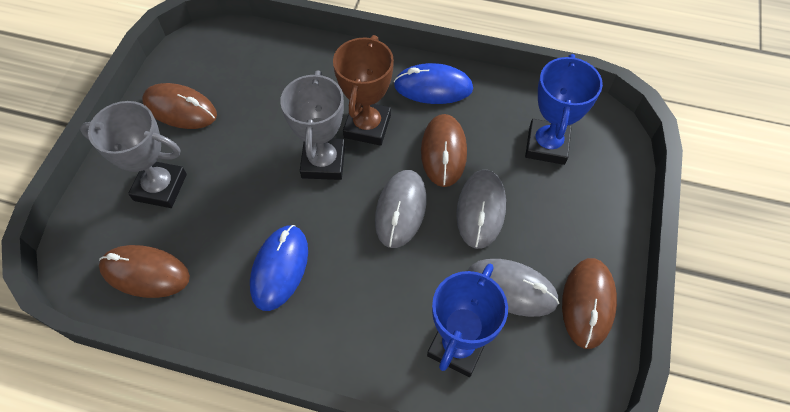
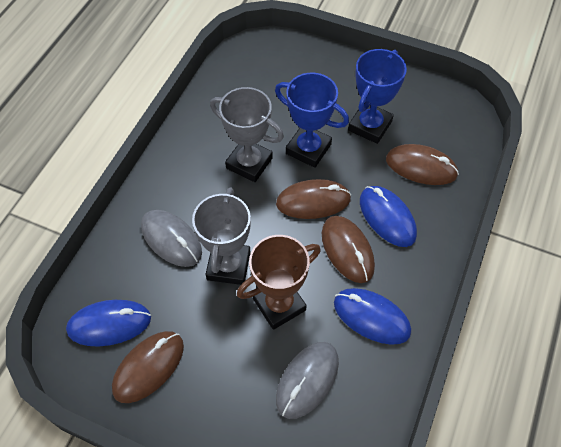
blue mouse: [250,225,308,311] [394,63,473,104] = 2 -> [66,300,151,346] [334,288,411,345] [360,186,417,247] = 3
grey mouse: [375,170,427,248] [456,170,506,249] [467,259,559,317] = 3 -> [141,210,202,267] [276,342,339,419] = 2

